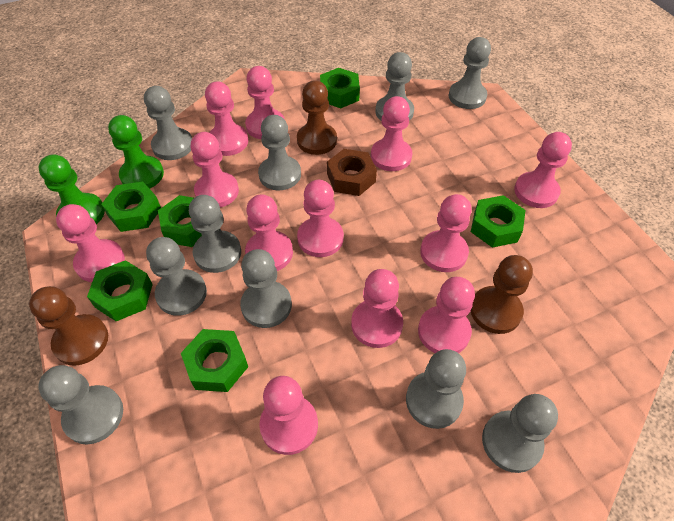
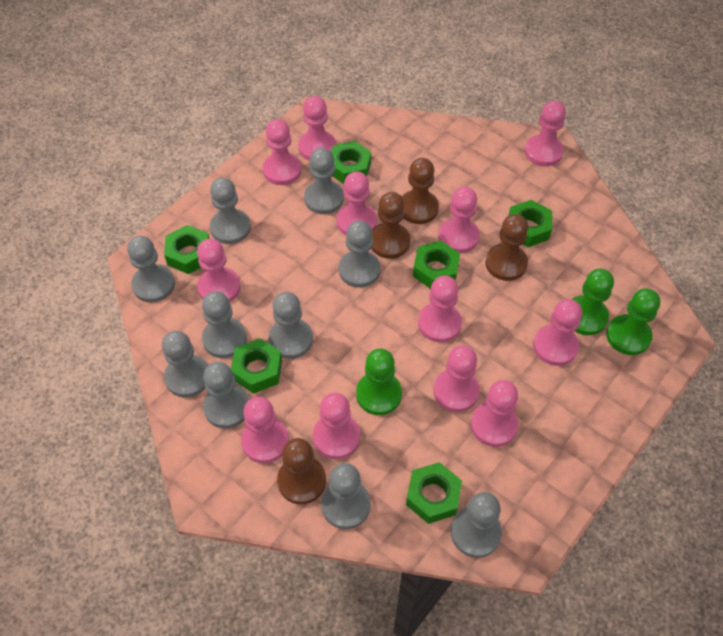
brown nut: [327,149,377,196] = 1 -> none = 0
brown pawn: [29,286,108,366] [297,80,337,155] [471,255,533,334] = 3 -> [277,438,326,504] [371,192,410,259] [402,158,439,224] [485,214,528,281] = 4
green pawn: [38,154,105,224] [108,115,164,189] = 2 -> [356,348,402,415] [572,269,614,335] [606,288,660,355] = 3

